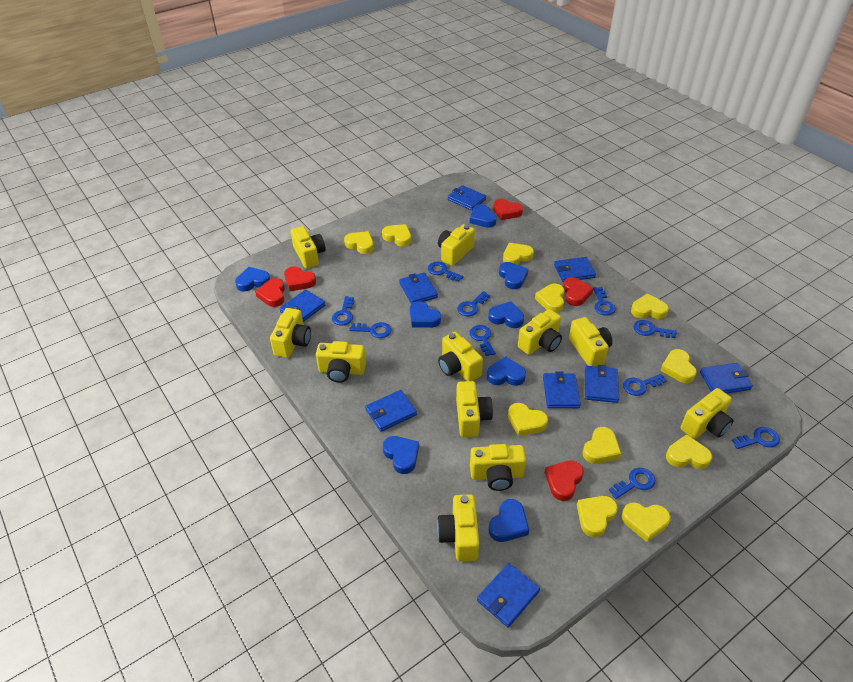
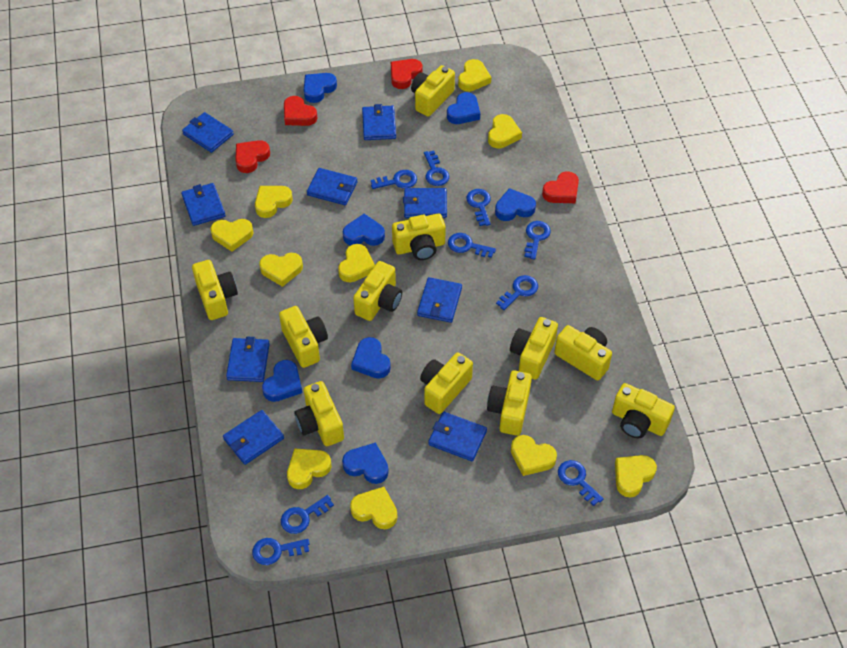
blue heart: [235,267,270,292] [383,436,419,474] [410,301,441,328] [470,204,497,228] [487,356,526,386] [488,301,524,328] [488,499,529,542] [499,262,528,289] = 8 -> [262,360,302,402] [304,73,337,103] [342,442,389,484] [343,214,385,246] [351,337,391,378] [447,92,480,124] [495,188,536,221] = 7
blue key: [332,296,354,326] [349,322,391,338] [428,262,463,282] [457,291,490,316] [470,325,496,356] [593,287,616,315] [609,468,655,499] [623,374,666,396] [633,320,677,338] [732,427,780,449] = 10 -> [252,538,310,565] [281,495,334,534] [371,170,417,189] [424,150,449,186] [448,233,496,258] [466,189,491,226] [496,275,538,310] [524,221,551,260] [558,460,604,506] = 9
red heart: [255,278,285,307] [284,266,316,291] [493,199,523,220] [545,460,584,501] [563,277,593,306] = 5 -> [235,140,270,173] [284,96,317,126] [391,59,423,89] [542,171,579,203] = 4
yellow heart: [344,231,374,254] [382,224,411,247] [503,243,534,265] [508,403,548,436] [535,284,565,313] [577,496,618,538] [582,427,621,464] [622,502,671,542] [631,293,669,319] [660,349,697,383] [666,434,712,469] = 11 -> [210,219,254,252] [255,186,293,218] [259,253,303,287] [287,448,331,489] [338,244,375,282] [350,487,397,529] [458,59,491,92] [488,114,522,149] [511,435,557,476] [615,455,657,498] = 10

